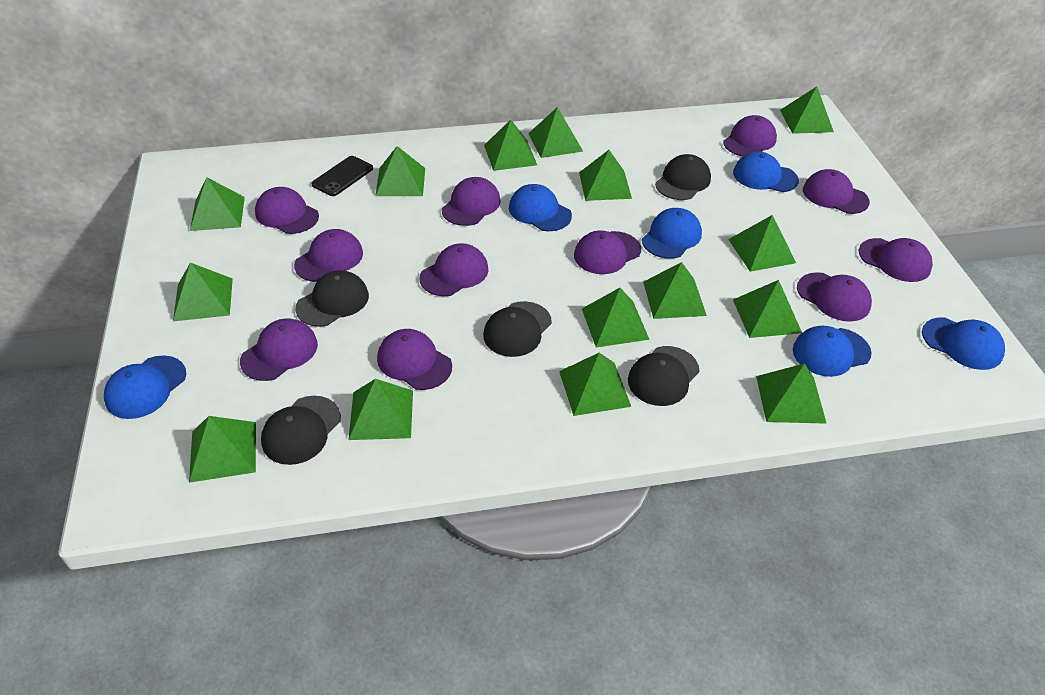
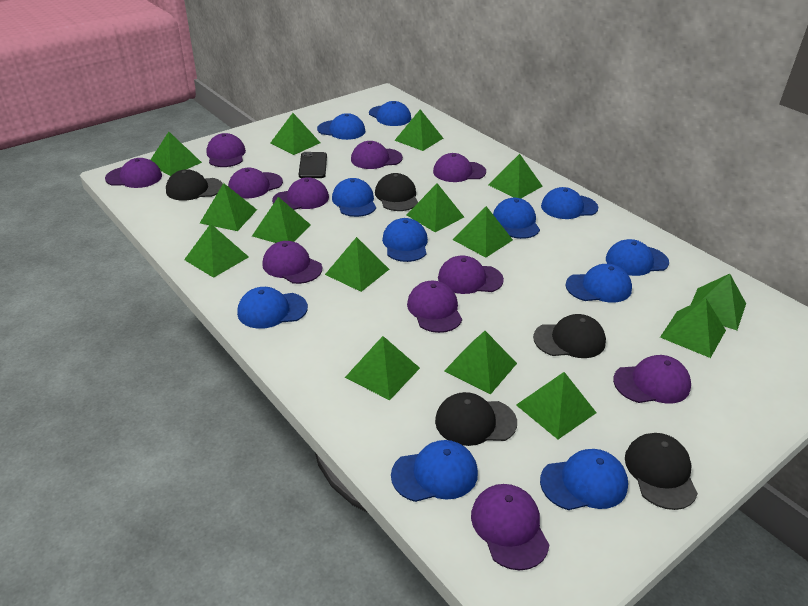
blue cap: [104,356,186,419] [509,184,572,231] [642,208,702,259] [733,152,799,192] [793,326,872,377] [922,317,1005,370] = 6 -> [237,287,308,329] [317,113,365,140] [332,178,376,217] [369,101,411,126] [382,218,428,262] [391,440,478,502] [493,198,540,239] [540,449,628,510] [541,187,598,219] [566,264,632,303] [606,239,669,276] = 11

